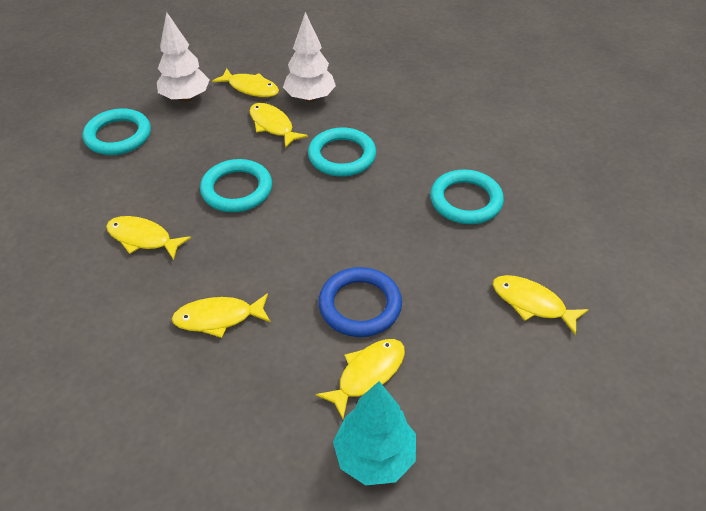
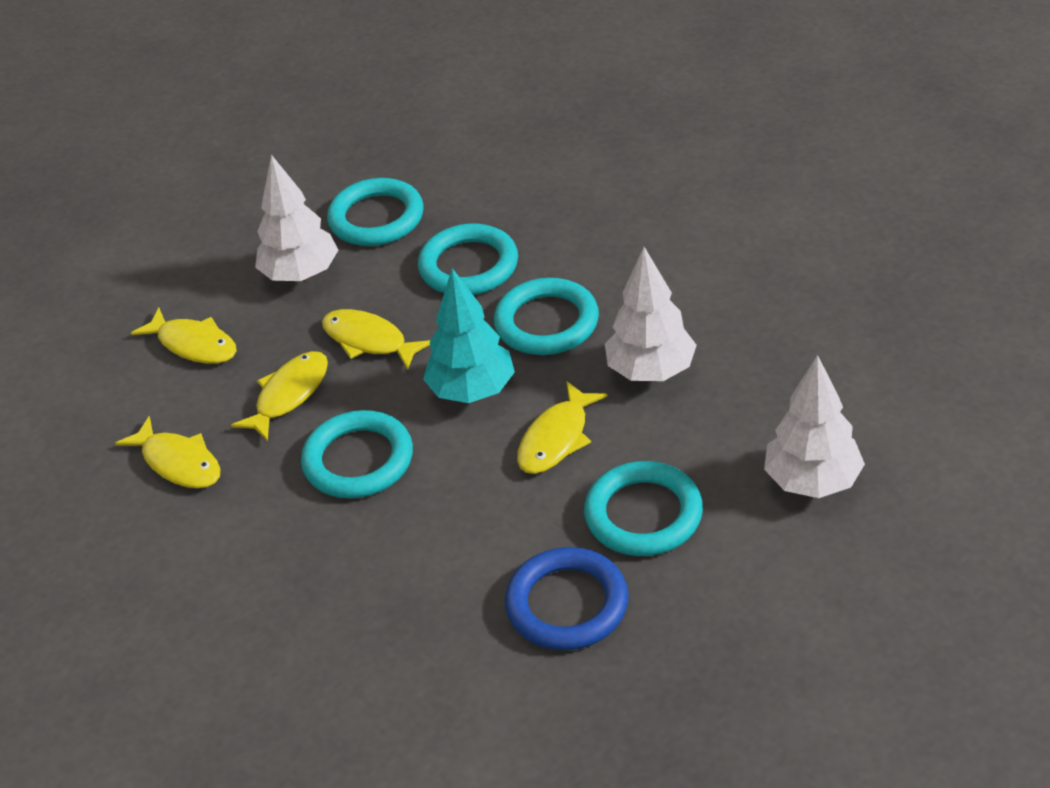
turquoise ring: [83,109,151,155] [200,159,272,212] [308,127,376,177] [430,169,504,224] = 4 -> [301,410,413,498] [327,178,423,246] [418,224,518,295] [494,278,599,355] [584,461,703,556] = 5
white tree: [157,12,210,102] [283,12,336,102] = 2 -> [255,155,338,282] [605,247,697,381] [764,355,865,498] = 3
yellow fish: [106,216,191,260] [172,293,271,338] [212,68,279,97] [250,103,308,148] [316,339,405,419] [492,275,589,336] = 6 -> [115,416,220,488] [131,307,237,364] [231,351,328,441] [322,309,431,370] [517,382,607,474] = 5

